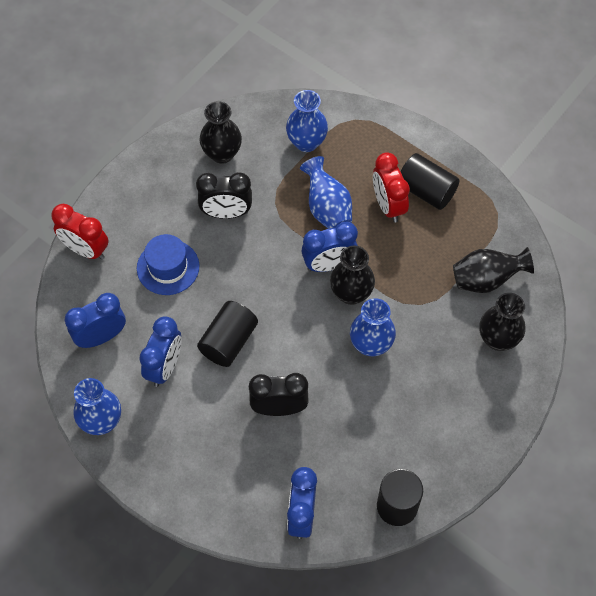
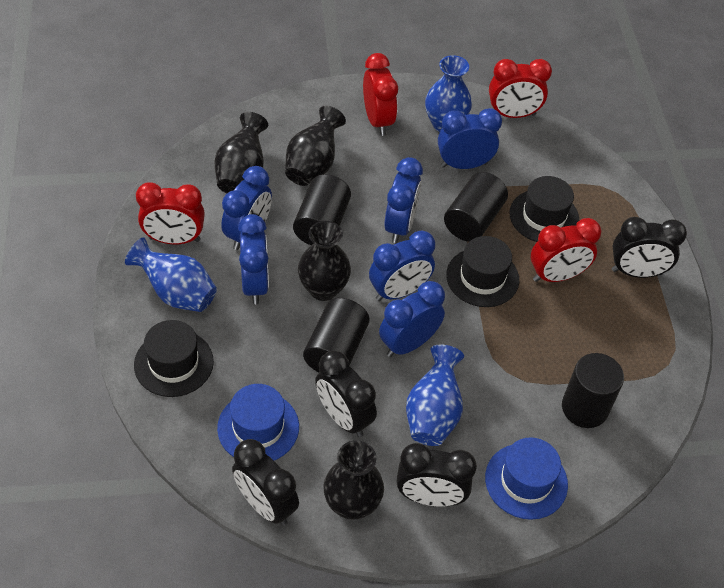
black clock: [196,172,252,219] [249,373,309,416] = 2 -> [232,439,299,526] [315,351,377,437] [397,443,477,507] [612,217,687,278] = 4
black cylinder: [197,301,258,367] [377,469,423,526] [401,153,460,210] = 3 -> [293,174,351,245] [303,298,370,372] [444,172,508,242] [562,353,624,428] = 4
black hat: none = 0 -> [134,320,214,397] [446,236,519,307] [509,176,579,242] = 3
blue clock: [65,293,126,348] [139,317,181,387] [287,467,317,539] [301,222,358,272] = 4 -> [221,166,272,250] [238,214,269,304] [369,230,435,301] [379,281,445,357] [384,157,423,243] [438,108,502,169] = 6
blue hat: [137,234,199,295] = 1 -> [217,384,299,460] [485,437,568,520] = 2
blue vase: [73,378,121,435] [286,90,328,152] [300,156,352,229] [350,298,396,356] = 4 -> [125,238,217,312] [406,344,464,446] [425,55,472,132] = 3
red clock: [51,204,109,260] [373,152,410,223] = 2 -> [136,182,205,244] [363,53,398,136] [489,59,552,118] [531,218,601,282] = 4

